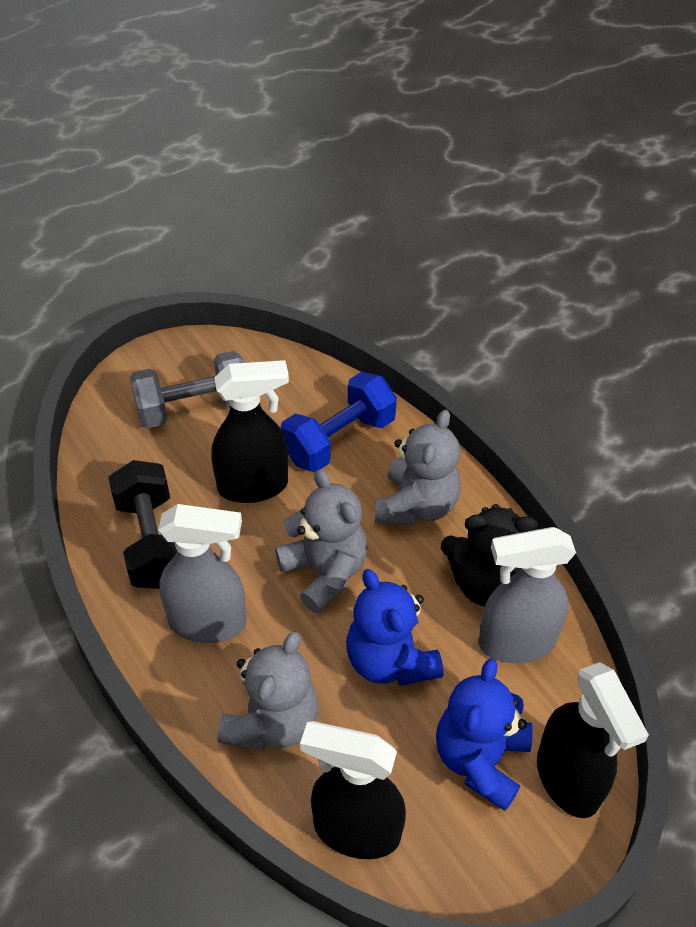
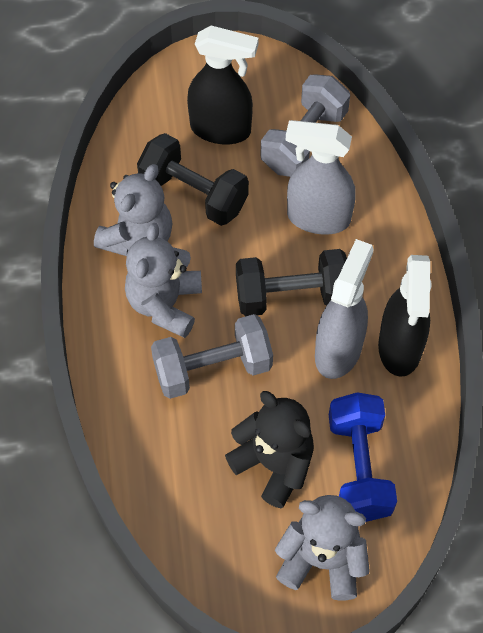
black dumbbell: [108,460,177,589] = 1 -> [137,133,249,226] [236,249,347,316] = 2
black spray bottle: [211,360,289,503] [300,721,406,859] [537,662,649,818] = 3 -> [187,26,259,144] [378,255,432,377] = 2
blue teddy bear: [346,569,443,686] [436,658,533,811] = 2 -> none = 0
grey dumbbell: [130,351,244,428] = 1 -> [151,314,273,399] [261,74,350,177] = 2

